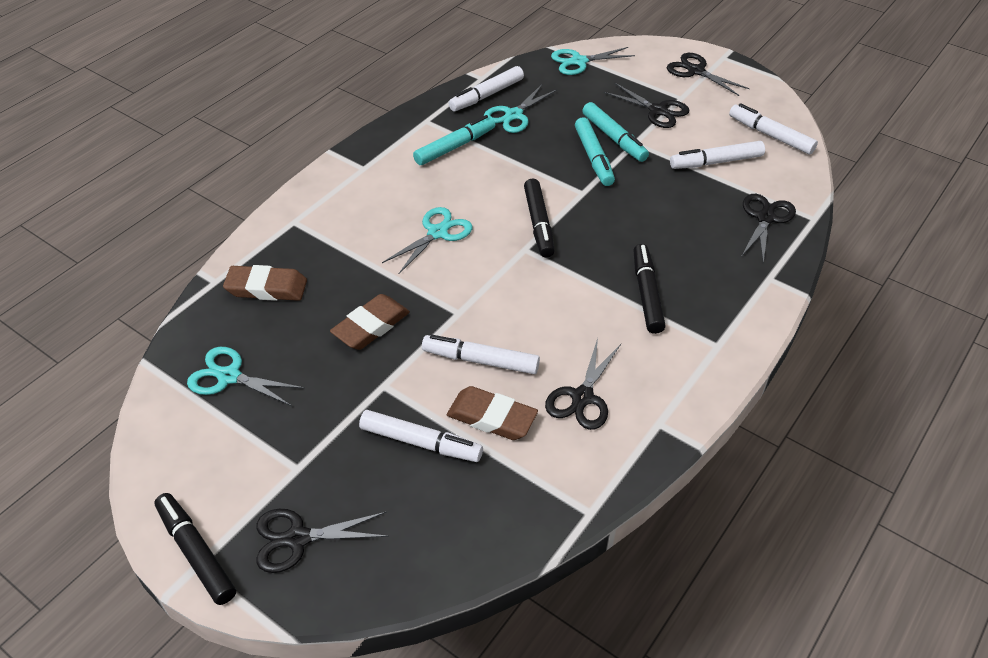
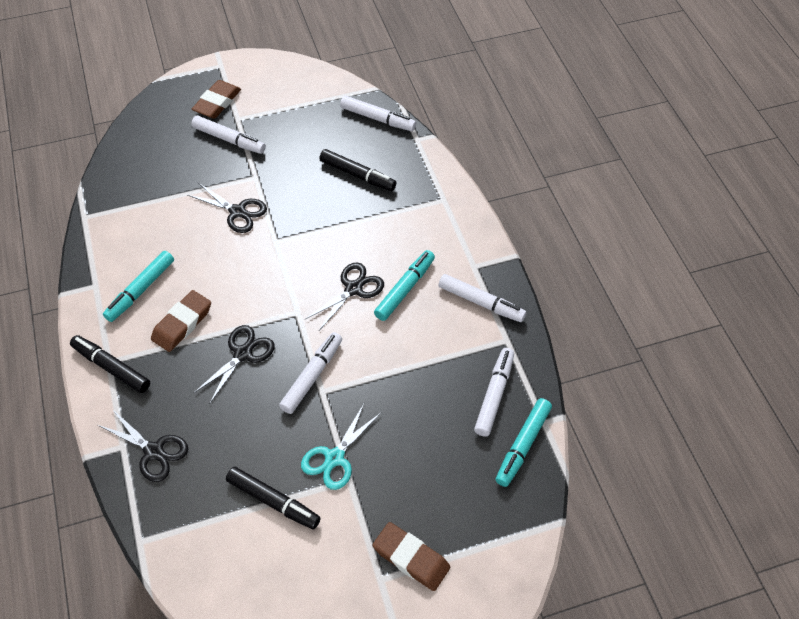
black scissors: [256,509,389,573] [545,338,621,430] [604,82,689,128] [667,53,750,96] [741,194,796,263] = 5 -> [98,409,188,482] [188,183,267,233] [194,325,275,404] [305,263,384,331] = 4
turquoise scissors: [187,347,305,406] [382,207,473,274] [484,84,557,133] [551,47,635,75] = 4 -> [301,404,381,490] = 1

